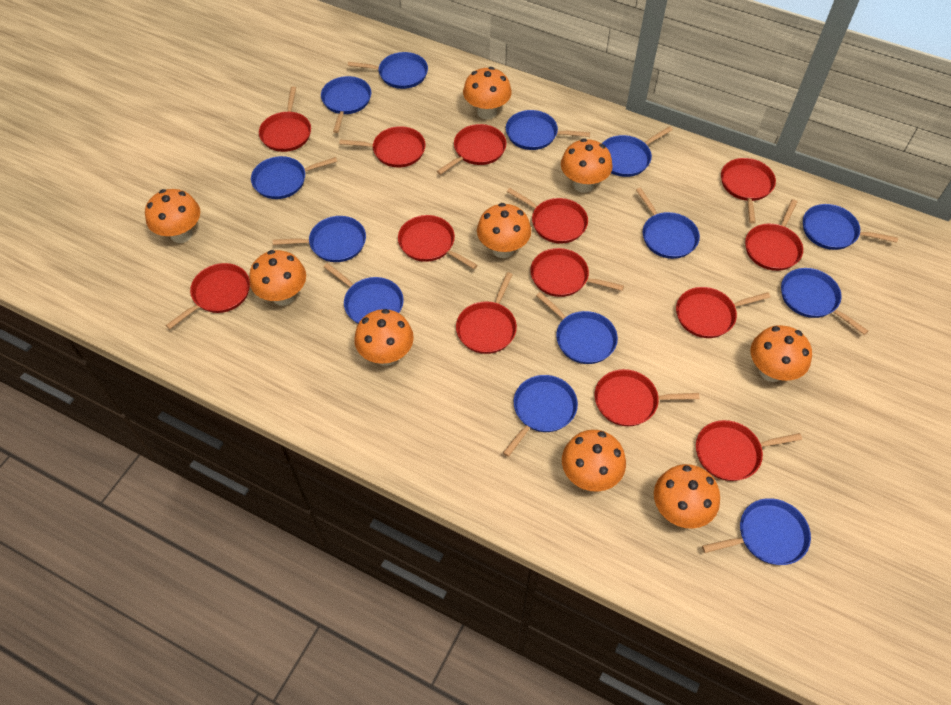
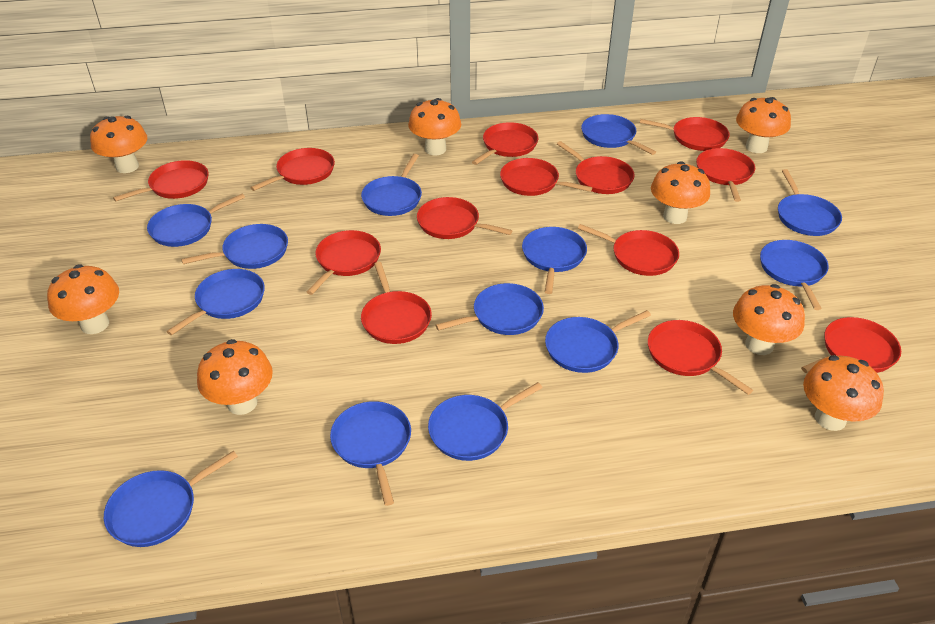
orange mushroom: [145,189,200,243] [249,250,306,306] [354,309,414,366] [463,67,512,119] [477,203,531,258] [561,138,612,193] [562,430,626,492] [654,464,720,529] [751,325,812,382] = 9 -> [47,264,119,334] [90,116,147,173] [197,339,273,415] [408,98,461,156] [651,161,710,224] [733,284,805,355] [736,97,791,153] [803,355,884,431] = 8

